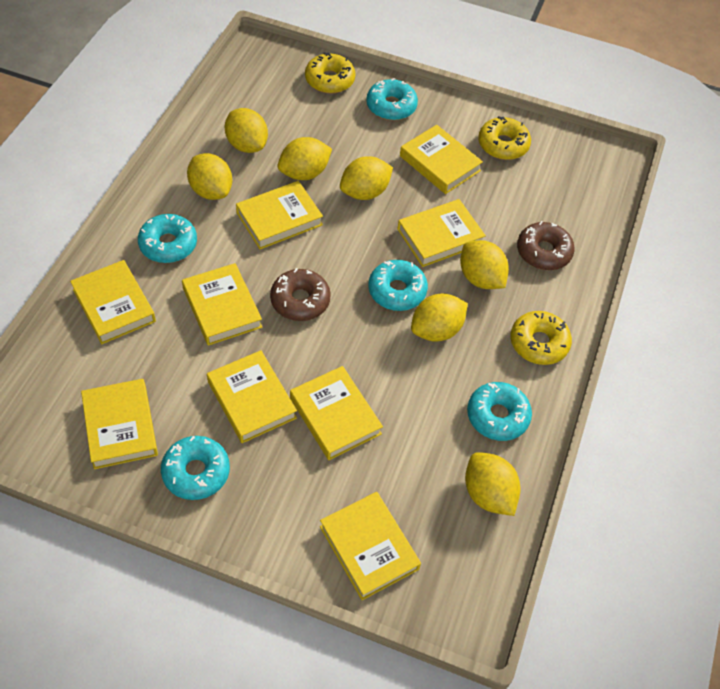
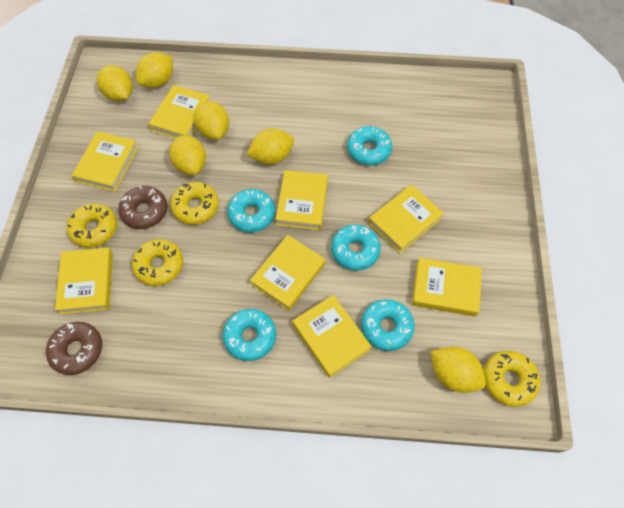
yellow book: [70,260,156,344] [81,379,158,469] [182,263,262,346] [207,350,297,443] [236,181,323,249] [290,366,383,460] [320,492,421,600] [397,199,486,267] [400,125,483,194] = 9 -> [55,248,113,314] [72,131,139,192] [149,85,210,138] [250,235,325,311] [276,170,328,230] [292,295,372,378] [368,185,444,253] [412,257,482,316] = 8
yellow donut: [305,52,356,94] [478,116,531,160] [510,311,572,365] = 3 -> [67,203,117,248] [132,239,183,286] [170,182,219,225] [483,351,540,407] = 4
yellow lemon: [187,153,232,200] [225,108,268,153] [278,137,332,180] [340,156,393,200] [411,293,468,342] [460,240,509,289] [465,452,521,516] = 7 -> [97,65,133,102] [136,52,173,88] [170,135,206,175] [194,101,229,140] [247,129,294,165] [430,347,486,393] = 6

